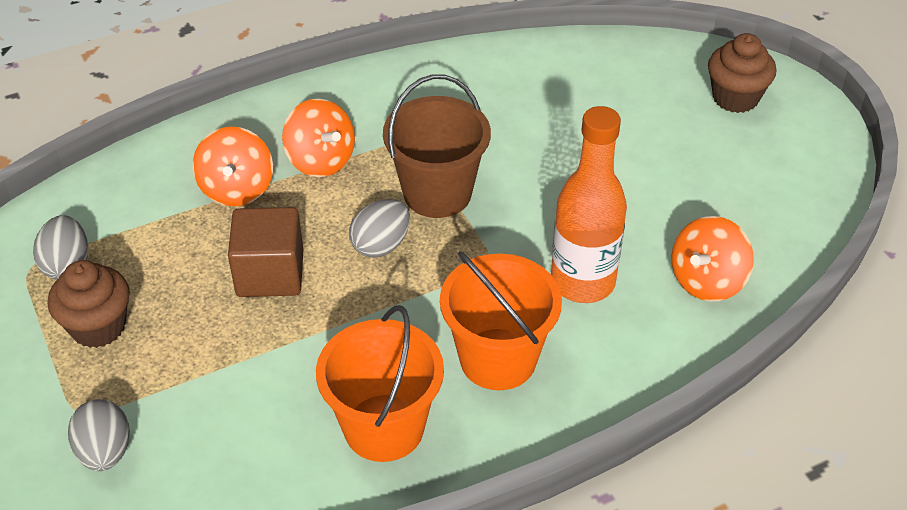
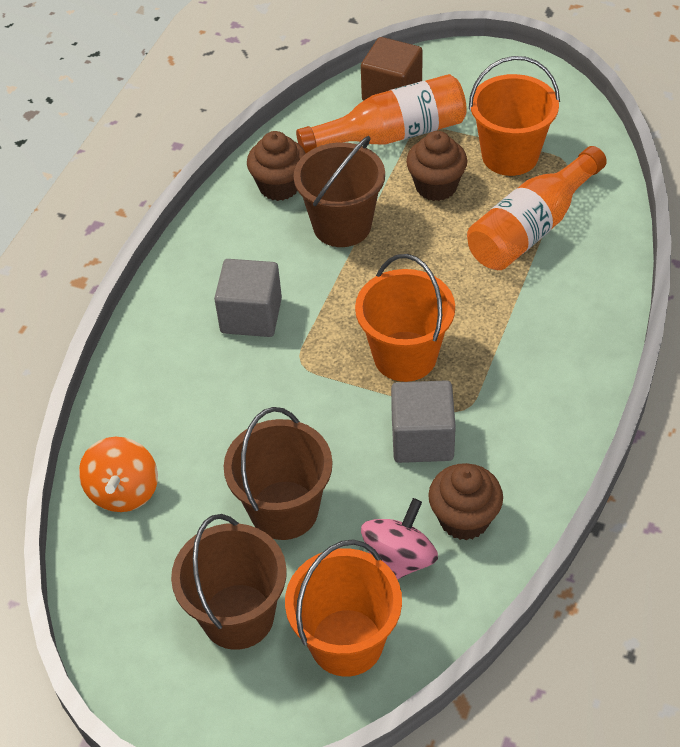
brown bucket: [383,74,491,218] = 1 -> [171,514,287,650] [224,407,333,540] [294,136,385,247] = 3
brown cupcake: [48,260,130,348] [708,33,777,113] = 2 -> [247,131,306,201] [406,131,467,201] [428,463,503,540] = 3
grey cube: none = 0 -> [214,259,282,337] [391,380,456,463] = 2
grey egg: [33,215,88,280] [68,399,130,471] [349,199,410,258] = 3 -> none = 0
orange bottle: [551,106,627,303] = 1 -> [296,74,467,153] [467,146,607,270] = 2
orange bucket: [316,305,444,462] [440,251,562,390] = 2 -> [285,539,402,677] [355,254,455,382] [469,56,560,176] = 3
orange spinning top: [193,127,273,206] [282,99,355,177] [671,216,754,301] = 3 -> [79,437,158,512] = 1
pink spinning top: none = 0 -> [361,498,438,580] = 1

